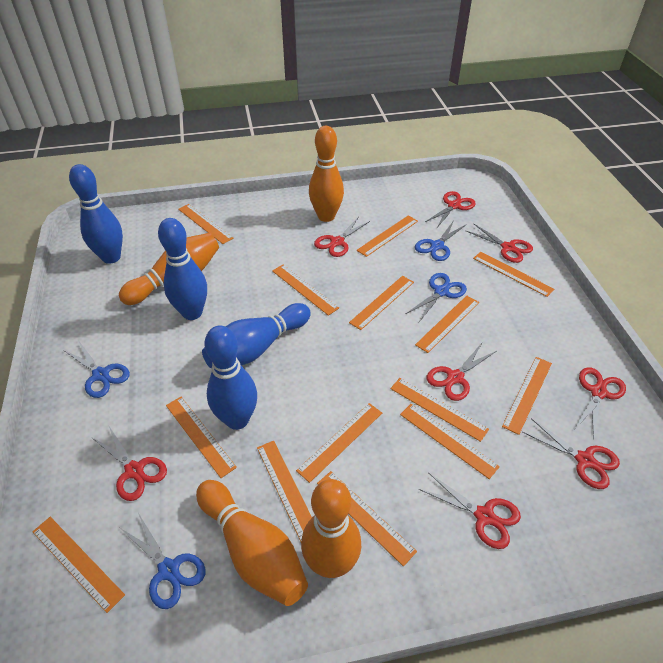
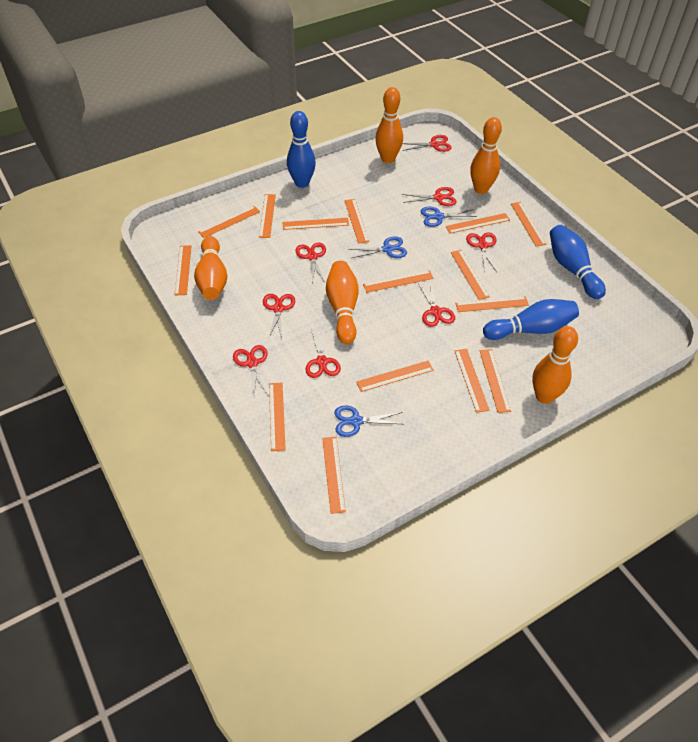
blue bowling pin: [69,164,123,264] [158,218,207,320] [202,303,311,369] [204,325,257,430] = 4 -> [287,111,316,188] [483,299,579,340] [550,225,606,299] = 3
blue scissors: [63,340,130,398] [119,513,206,609] [406,273,467,322] [415,220,466,261] = 4 -> [334,406,403,437] [349,236,407,258] [421,207,477,227] = 3
orange bowling pin: [119,233,219,305] [196,480,308,606] [301,479,361,578] [309,126,344,222] = 4 -> [194,236,227,300] [326,261,359,344] [375,87,403,163] [470,117,502,194] [532,326,578,404] = 5
orange ruler: [32,517,125,613] [166,397,237,478] [178,204,233,244] [257,441,312,542] [272,265,339,316] [296,403,382,483] [317,471,417,566] [349,276,414,330] [357,215,418,257] [390,378,489,442] [400,404,500,479] [415,296,479,353] [473,252,554,297] [502,357,552,435] = 14 -> [175,245,191,296] [198,206,260,238] [259,194,276,238] [269,382,286,451] [282,218,349,230] [322,437,346,514] [344,199,369,244] [356,361,434,392] [363,270,434,293] [446,213,510,234] [451,250,490,300] [454,349,489,413] [455,296,529,312] [479,349,511,413] [511,202,547,247] = 15

